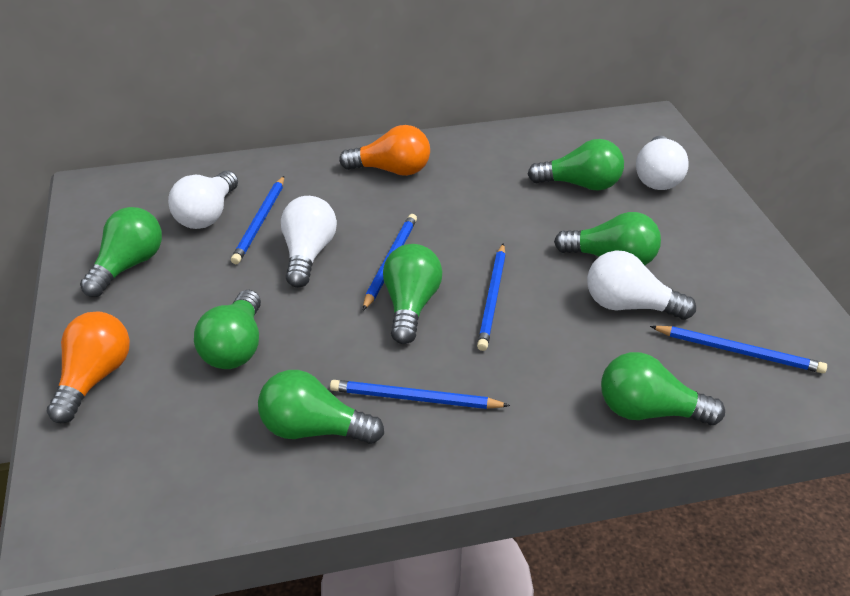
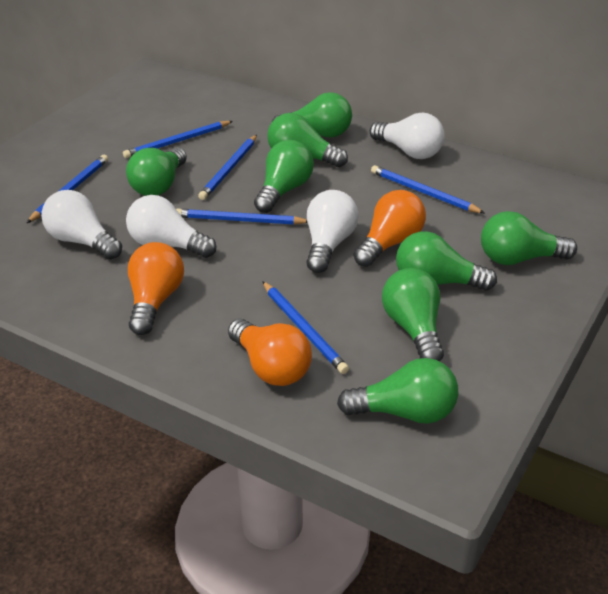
blue pencil: [231,176,284,264] [330,380,510,409] [363,214,417,310] [477,243,506,351] [650,326,827,374] = 5 -> [27,155,108,223] [123,121,233,158] [176,209,307,225] [198,135,257,200] [262,281,349,374] [371,165,485,213] = 6
green light bulb: [80,207,162,297] [194,290,261,369] [258,370,384,444] [383,244,442,344] [527,139,624,191] [554,212,661,265] [601,352,725,425] = 7 -> [126,147,187,196] [254,140,314,213] [267,113,348,167] [272,92,352,138] [337,358,458,424] [382,268,444,361] [396,231,497,291] [481,211,577,265] = 8
orange light bulb: [47,312,130,424] [339,125,430,176] = 2 -> [128,242,184,335] [228,319,312,386] [353,190,426,267] = 3

